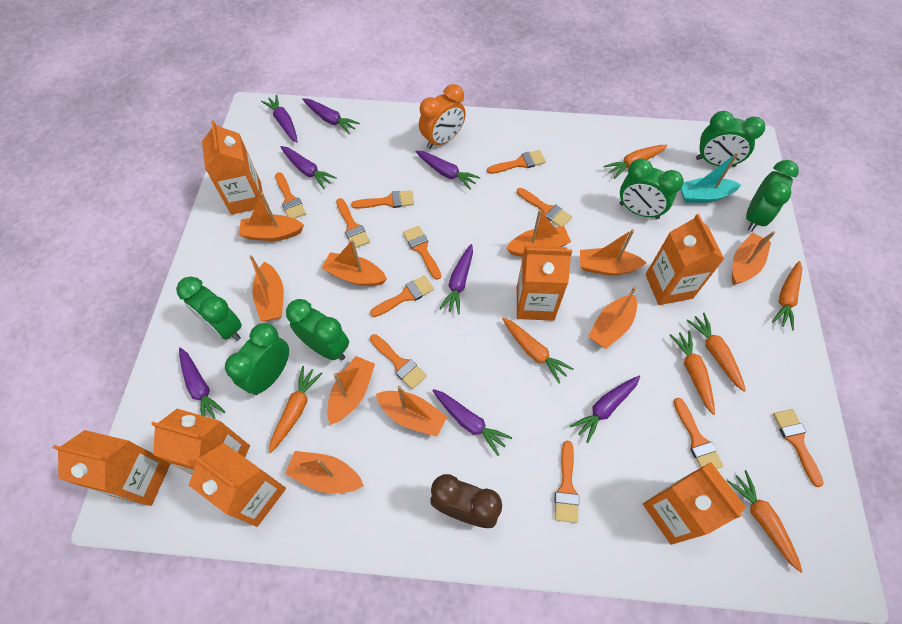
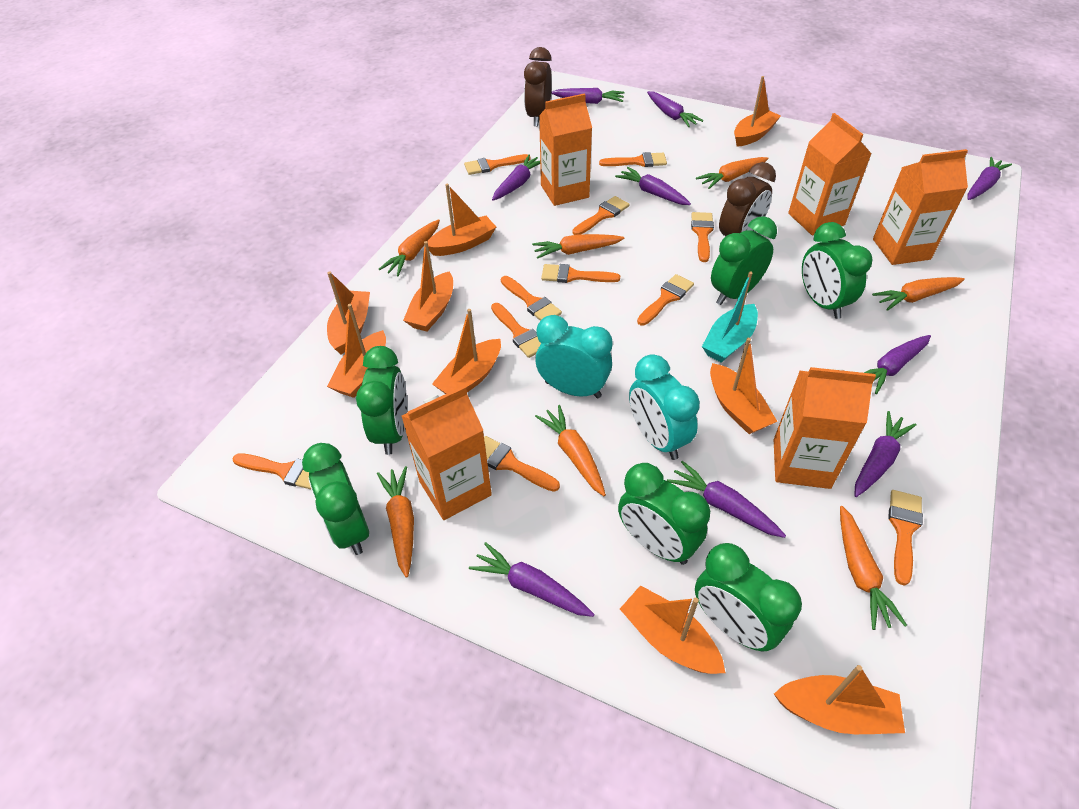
brown clock: [430,474,502,528] = 1 -> [524,47,552,126] [719,162,776,236] = 2
orange boat: [239,193,304,241] [249,255,284,321] [285,451,364,493] [322,240,387,286] [327,356,375,425] [376,386,448,437] [506,209,571,257] [580,229,647,275] [588,286,637,349] [732,231,775,285] = 10 -> [327,271,370,355] [327,304,386,398] [403,241,453,332] [427,184,496,256] [432,309,501,394] [620,585,725,674] [710,338,778,434] [734,76,781,147] [774,665,905,734] = 9
orange carton: [53,430,170,506] [151,409,250,475] [189,443,286,527] [202,120,265,215] [517,246,572,321] [643,462,746,545] [645,214,724,305] = 7 -> [402,385,492,520] [539,93,592,206] [774,367,876,489] [788,113,872,235] [873,149,968,265] = 5
orange clock: [419,84,466,149] = 1 -> none = 0
purple carrot: [179,348,225,419] [261,95,298,143] [280,146,337,189] [302,98,360,134] [415,150,481,190] [432,389,512,456] [439,244,473,315] [570,376,640,443] = 8 -> [469,542,595,617] [492,154,540,201] [551,88,624,104] [615,167,691,205] [647,91,703,127] [667,461,786,538] [854,411,917,497] [864,335,931,394] [968,157,1012,200] = 9
turquoise clock: none = 0 -> [535,315,613,399] [629,354,700,460] = 2

